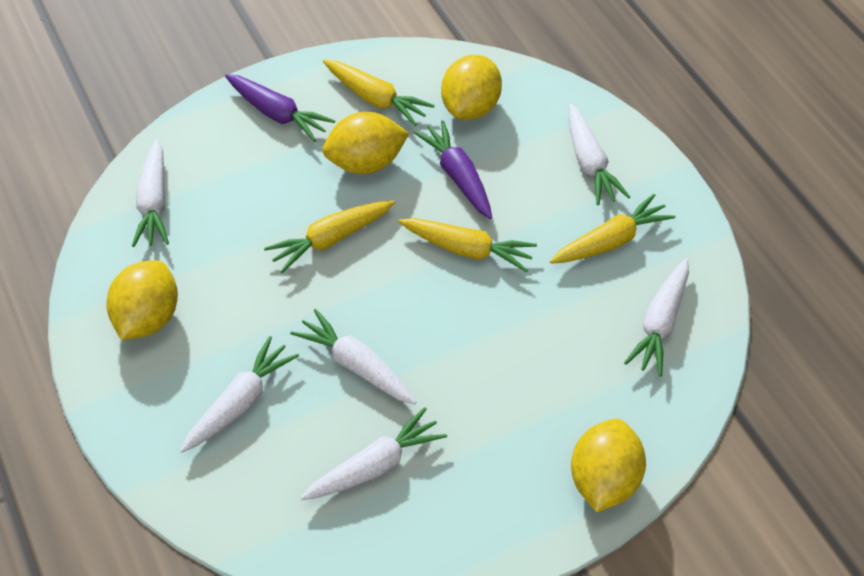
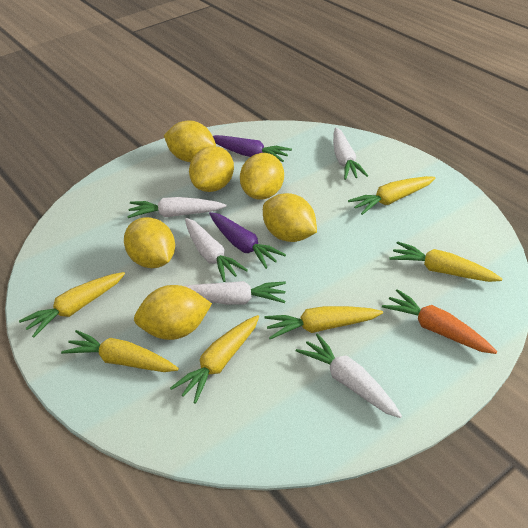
orange carrot: none = 0 -> [382,289,497,354] = 1
white carrot: [132,139,169,247] [180,336,299,453] [290,309,416,405] [300,407,447,500] [568,103,630,205] [624,258,689,376] = 6 -> [127,197,226,218] [185,218,248,282] [185,281,286,305] [296,333,402,418] [333,127,368,180] = 5
yellow carrot: [264,201,395,273] [323,59,435,126] [398,218,537,273] [550,194,675,264] = 4 -> [19,272,125,338] [61,330,179,372] [170,315,259,404] [264,306,383,339] [348,176,435,215] [389,241,502,282] = 6
yellow lemon: [106,260,178,340] [322,112,409,174] [441,55,502,120] [571,419,646,512] = 4 -> [124,217,175,268] [134,285,212,340] [164,120,216,162] [189,146,234,192] [240,153,284,200] [263,193,317,242] = 6

